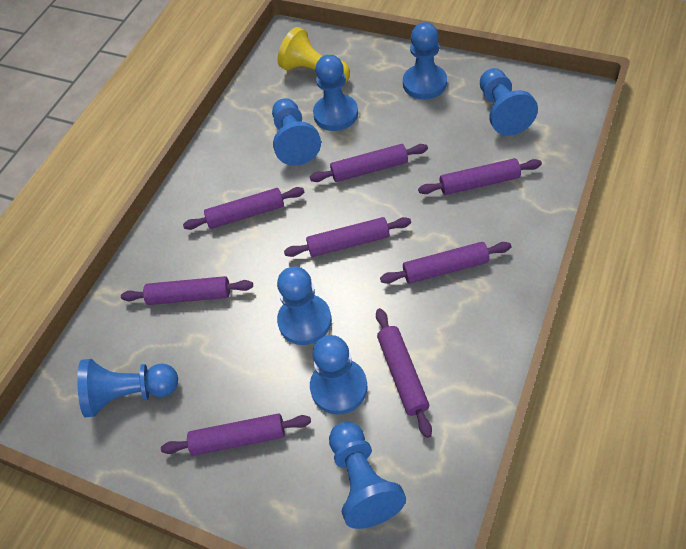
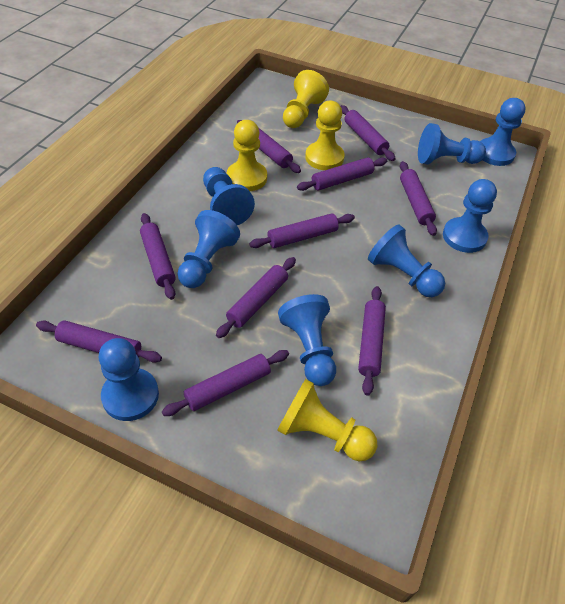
purple rolling pin: [121,276,253,305] [161,413,311,456] [183,187,304,230] [284,217,411,257] [310,144,428,182] [376,308,432,438] [380,242,511,284] [418,158,542,195] = 8 -> [36,321,162,363] [140,213,176,300] [162,350,289,416] [216,257,296,338] [237,120,301,173] [249,213,355,248] [297,157,387,191] [341,105,396,161] [358,286,386,396] [400,161,437,236] = 10
yellow pawn: [278,27,350,83] = 1 -> [227,120,267,191] [277,379,377,461] [283,70,329,128] [305,101,345,170] = 4

